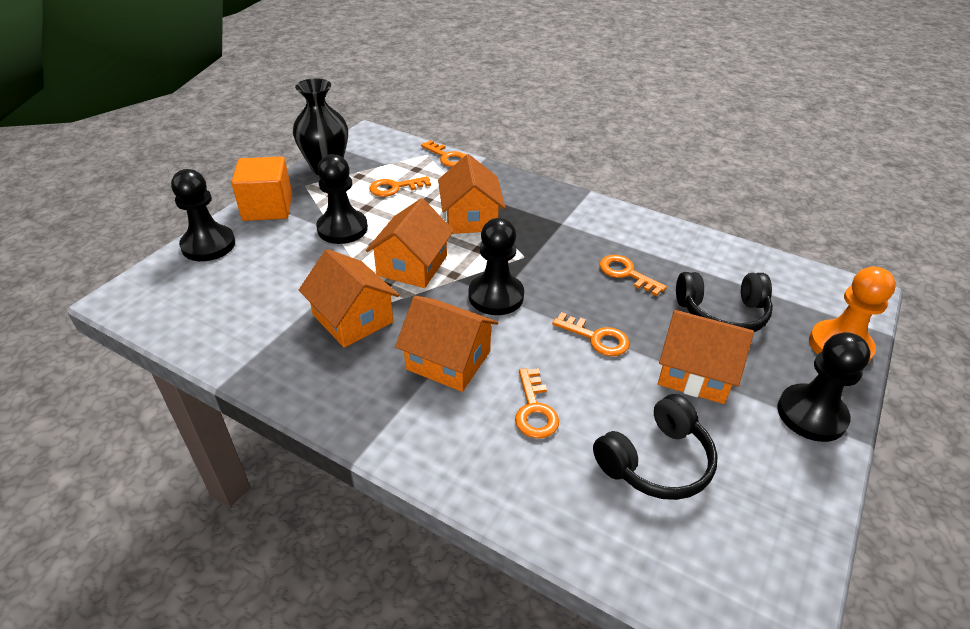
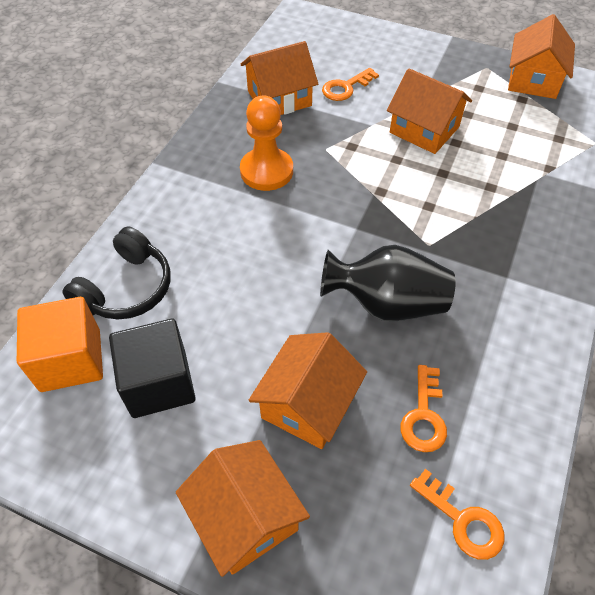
black cube: none = 0 -> [109,319,196,418] = 1
black headphones: [593,394,718,500] [676,272,773,332] = 2 -> [62,226,170,319] = 1
black pawn: [171,169,235,261] [316,154,368,244] [469,218,524,315] [777,332,871,442] = 4 -> none = 0
orange key: [369,176,431,197] [421,140,465,167] [515,368,559,438] [552,312,630,356] [600,255,667,296] = 5 -> [322,68,379,101] [401,365,447,452] [410,469,504,560] = 3

